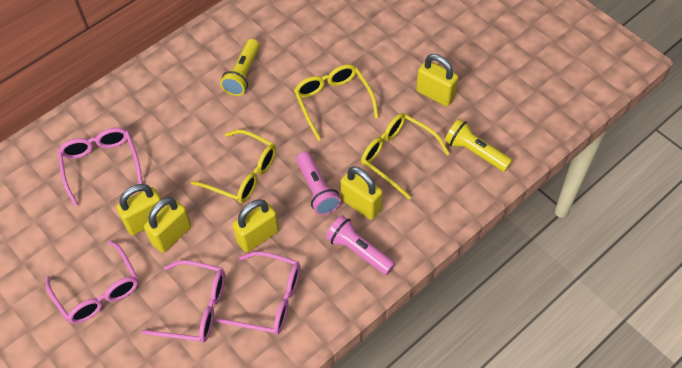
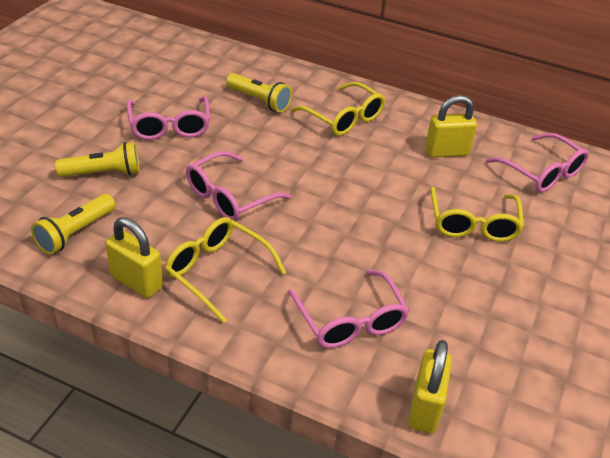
pink flashlight: [296,152,341,215] [326,215,395,275] = 2 -> none = 0
yellow flashlight: [220,39,260,96] [445,119,512,172] = 2 -> [31,194,115,255] [55,142,140,177] [226,73,292,113] = 3
yellow padlock: [116,184,161,235] [144,197,192,253] [232,199,279,252] [340,166,383,220] [416,54,458,106] = 5 -> [105,217,163,298] [408,340,452,434] [425,95,477,158] = 3

